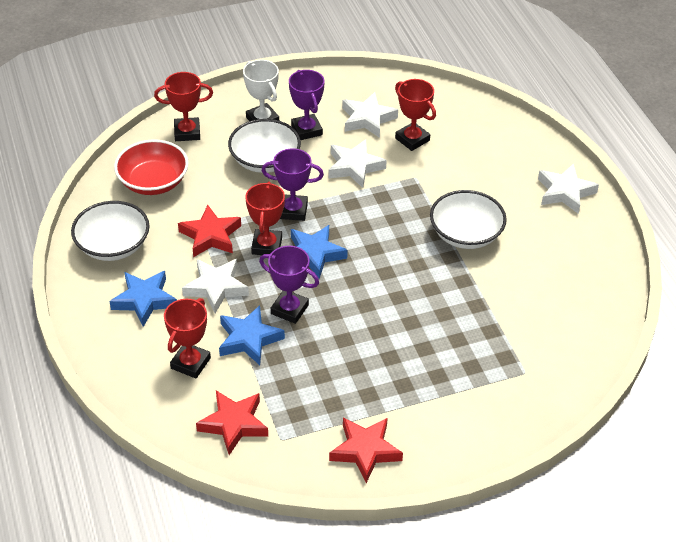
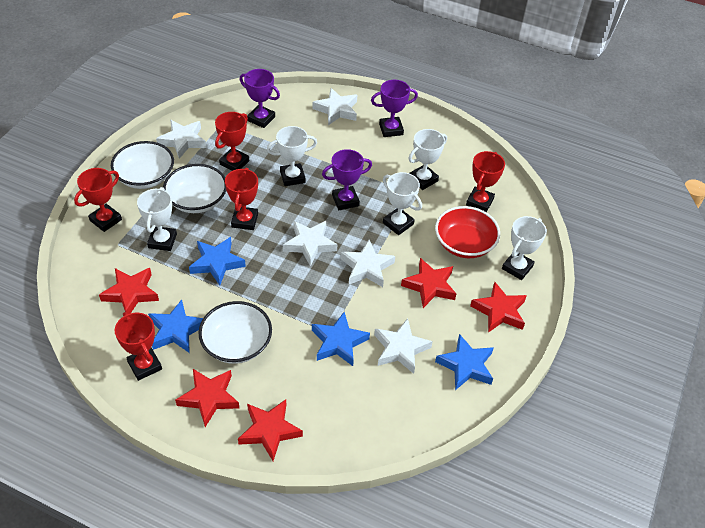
blue star: [109,271,177,327] [219,305,285,365] [291,225,348,279] = 3 -> [148,299,203,353] [189,237,246,285] [312,312,370,366] [435,334,494,390] = 4
red star: [178,205,241,257] [196,391,268,455] [329,418,403,483] = 3 -> [99,268,159,314] [175,369,239,427] [238,399,303,461] [401,258,456,308] [470,282,527,333] = 5
red trophy: [154,72,213,141] [164,298,211,378] [245,181,285,255] [395,79,436,151] = 4 -> [74,168,122,232] [115,312,162,381] [215,112,249,171] [225,168,258,230] [466,151,505,212] = 5
white star: [182,259,249,313] [328,139,387,188] [342,92,398,138] [538,164,599,214] = 4 -> [156,120,206,159] [283,221,337,266] [313,88,357,125] [340,240,395,287] [374,318,433,374] = 5
white trophy: [243,60,279,121] = 1 -> [137,187,177,251] [267,126,317,186] [383,172,422,235] [408,129,447,190] [502,216,547,280] = 5

